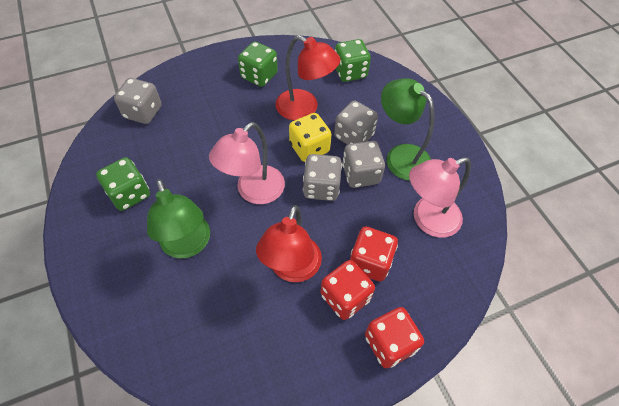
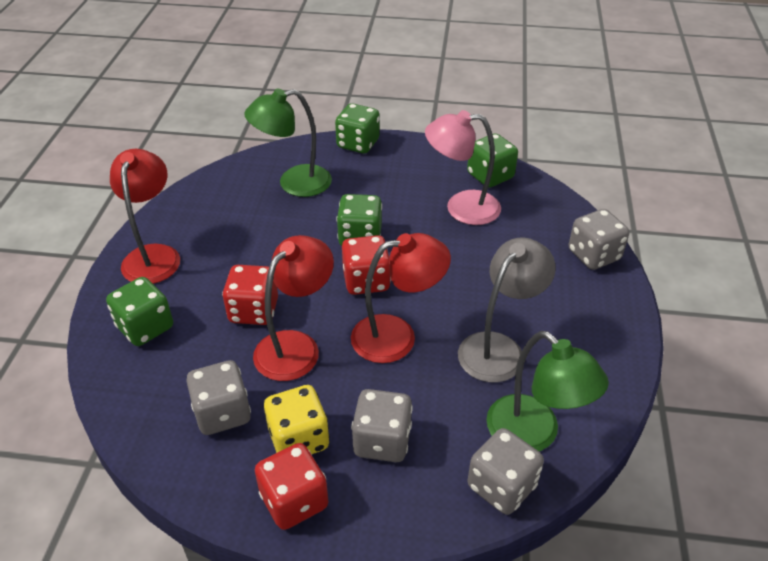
green dice: [96,157,150,211] [238,41,278,87] [335,39,371,82] = 3 -> [106,277,173,346] [335,103,380,153] [337,194,382,246] [467,133,518,188] = 4
grey lamp: none = 0 -> [458,237,556,383] = 1
pink lamp: [209,122,285,204] [409,157,471,238] = 2 -> [425,110,501,225] = 1
red lamp: [256,205,322,282] [276,35,341,120] = 2 -> [110,149,180,284] [253,235,334,381] [351,233,451,363] = 3

